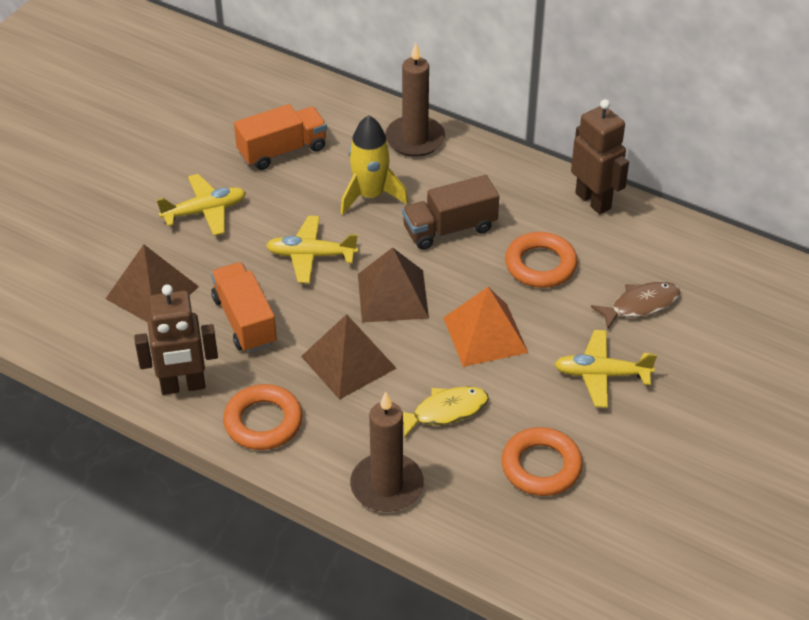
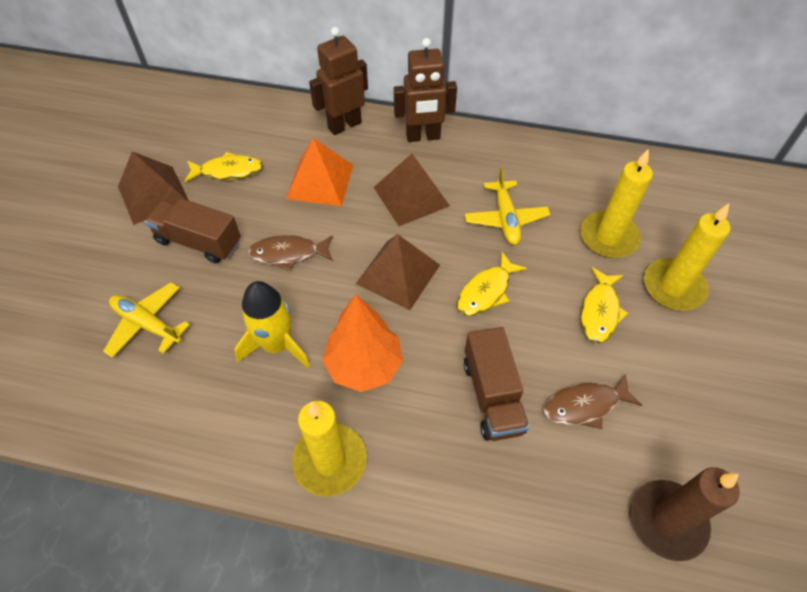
brown candle: [350,392,424,512] [385,43,445,157] = 2 -> [630,467,740,561] = 1
brown fish: [591,282,681,329] = 1 -> [248,235,333,271] [543,374,642,429] = 2
brown truck: [402,175,499,250] = 1 -> [145,198,241,264] [464,327,529,441] = 2
orange ring: [223,384,303,450] [501,427,583,496] [505,232,578,288] = 3 -> none = 0
orange tree: none = 0 -> [322,295,403,392] = 1
orange truck: [211,262,277,353] [234,104,327,170] = 2 -> none = 0
yellow candle: none = 0 -> [292,401,367,496] [580,149,653,258] [644,203,730,311] = 3
yellow fish: [403,386,489,437] = 1 -> [184,152,263,182] [457,252,527,316] [581,267,628,343] = 3
yellow plane: [157,174,246,236] [266,216,358,283] [555,330,657,408] = 3 -> [103,282,190,358] [465,167,550,245] = 2

